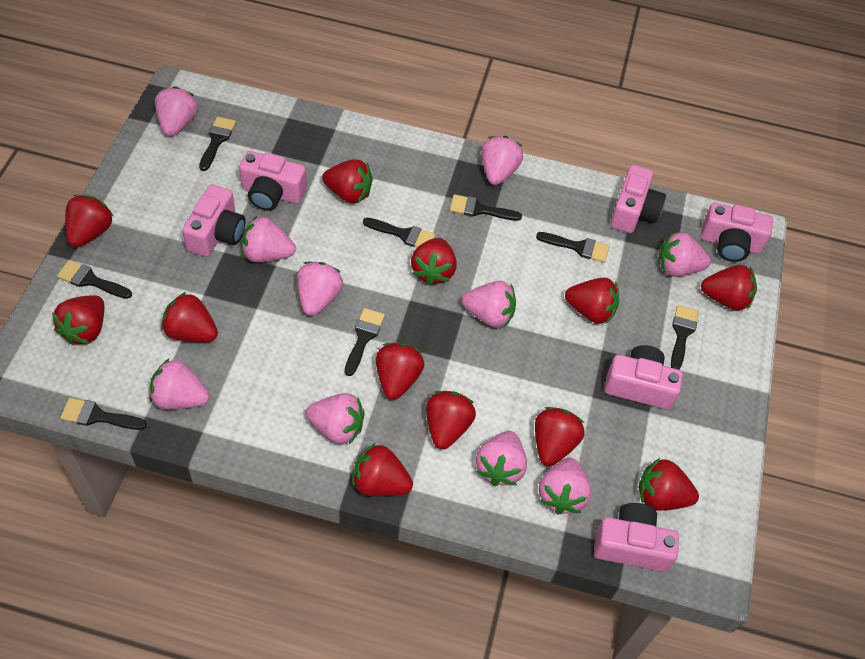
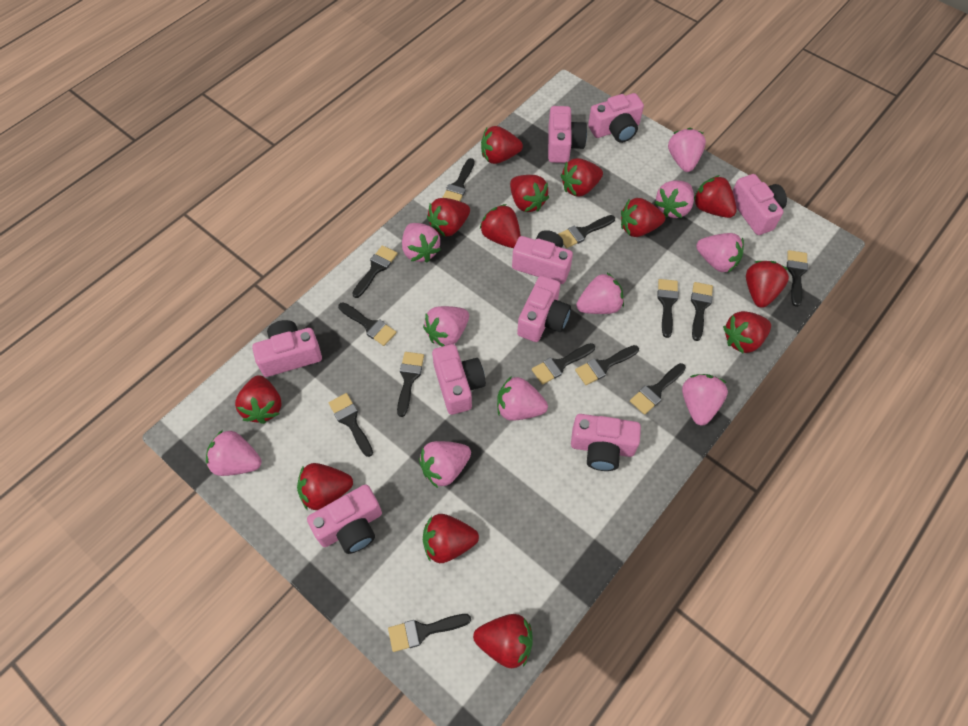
black brush: [57,260,132,299] [60,398,147,430] [199,116,236,171] [345,308,385,376] [363,218,435,248] [450,194,522,221] [536,232,610,263] [671,305,699,370] = 8 -> [329,393,373,457] [338,302,396,346] [352,245,397,298] [388,614,471,652] [397,352,424,417] [442,158,475,201] [532,343,595,385] [558,215,615,248] [575,345,639,385] [630,363,686,415] [657,279,678,338] [691,282,713,341] [787,250,808,307] = 13
pink camera: [182,184,246,257] [239,151,307,211] [594,503,679,572] [604,345,683,410] [610,165,666,233] [701,203,773,262] = 6 -> [252,320,322,377] [307,484,382,554] [432,344,486,415] [512,230,573,284] [517,276,571,342] [548,106,587,163] [571,414,641,471] [588,93,644,143] [733,174,787,235] = 9
red strawberry: [52,295,104,345] [65,195,114,248] [161,292,218,342] [322,159,373,203] [352,443,413,496] [376,343,425,400] [411,238,457,286] [426,391,476,450] [535,407,584,466] [565,278,619,324] [638,458,699,511] [701,265,757,311] = 12 -> [235,375,282,424] [297,463,353,510] [423,514,479,563] [427,198,470,236] [473,614,533,668] [480,204,521,248] [481,126,523,164] [510,175,549,212] [561,158,603,197] [621,198,665,237] [694,175,737,218] [723,311,771,353] [746,261,789,308] = 13

